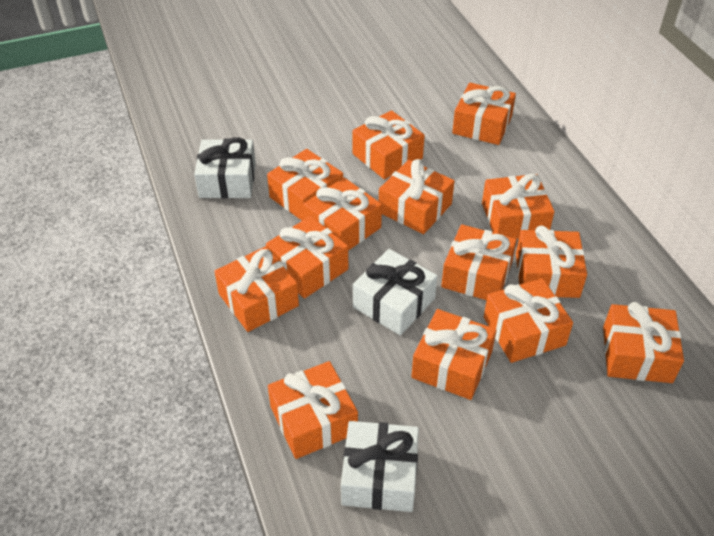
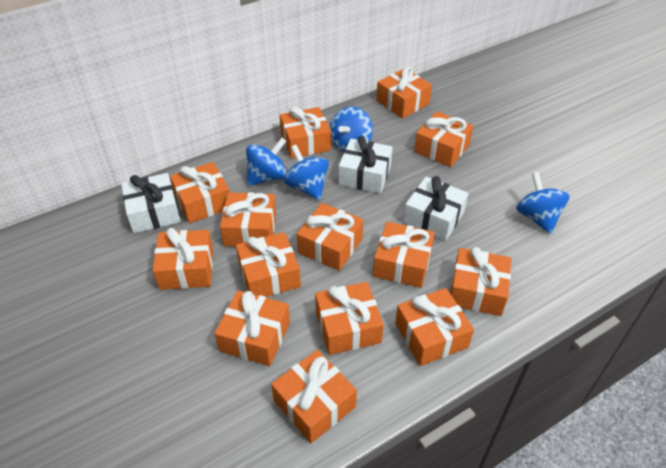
blue spinning top: none = 0 -> [246,138,287,186] [284,145,329,200] [330,107,373,152] [516,172,570,234] = 4

